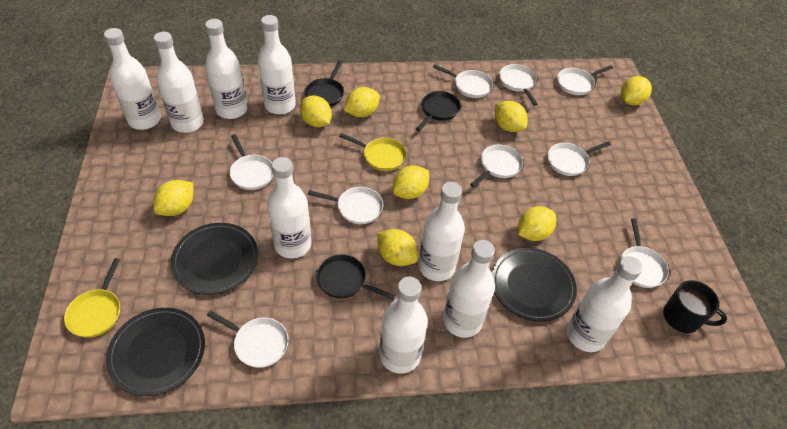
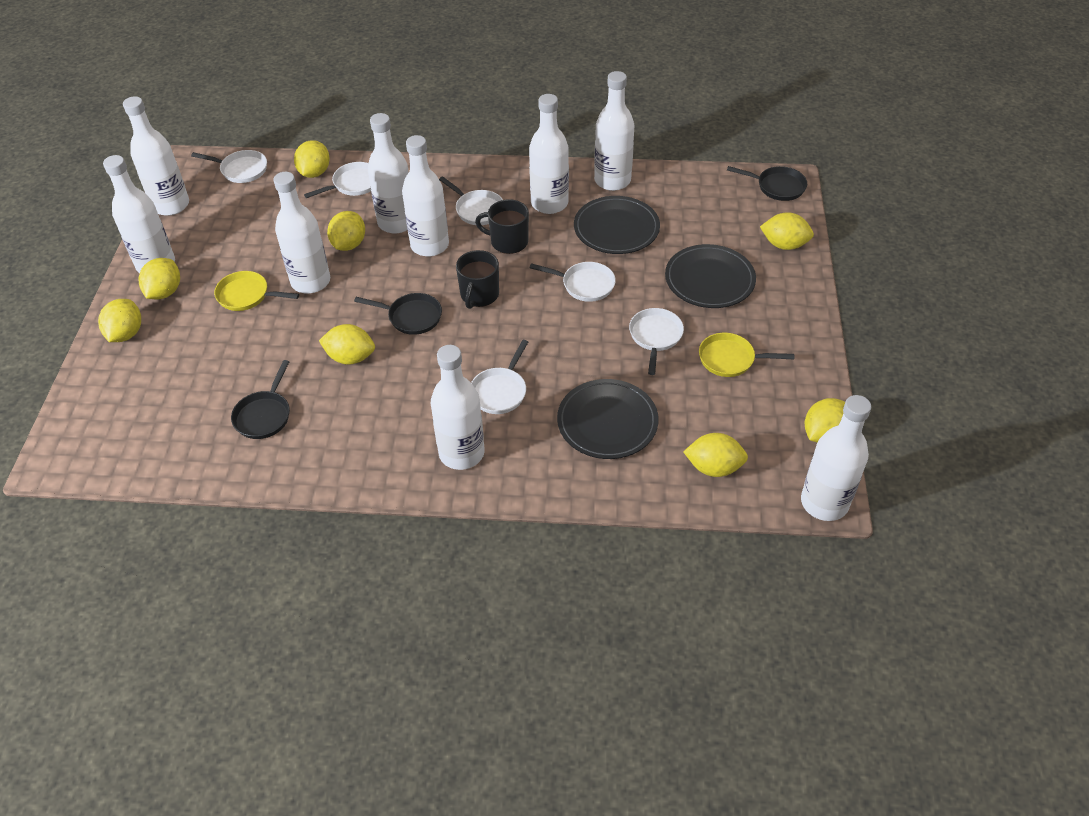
black mug: [663,280,727,333] = 1 -> [456,250,499,309] [475,199,529,254] = 2
white pan: [207,310,289,368] [230,134,274,190] [308,187,383,224] [433,64,493,98] [470,145,523,187] [499,64,537,106] [548,141,611,176] [557,65,613,95] [620,218,669,288] = 9 -> [191,150,267,183] [304,162,371,198] [439,176,503,225] [471,340,528,414] [530,262,616,302] [629,308,684,375] = 6

